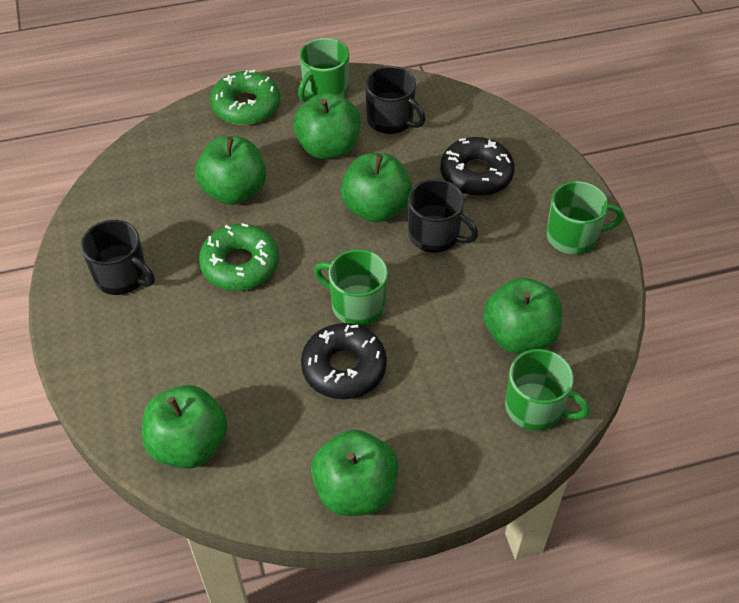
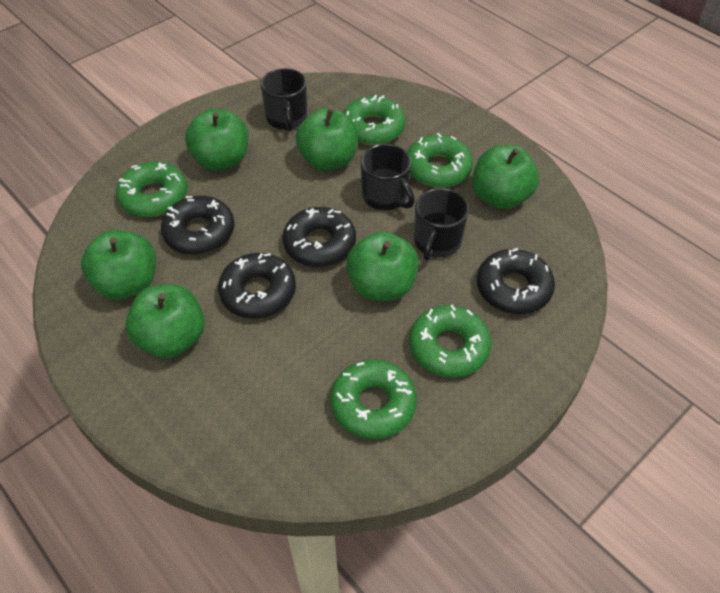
black donut: [301,323,387,399] [440,137,515,196] = 2 -> [161,196,234,255] [218,253,296,319] [283,207,356,267] [477,248,555,314] = 4
green donut: [199,223,279,290] [210,70,280,125] = 2 -> [116,161,187,217] [330,359,417,439] [343,95,405,145] [407,133,473,188] [409,304,492,378] = 5
green mug: [298,38,349,102] [314,249,388,326] [505,349,590,431] [546,181,624,255] = 4 -> none = 0

